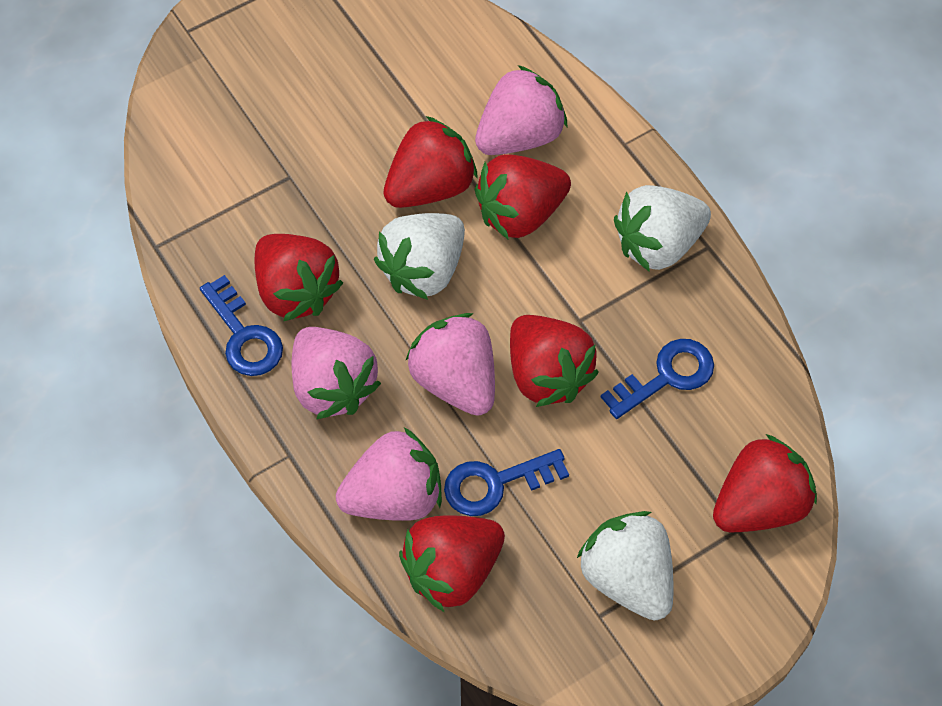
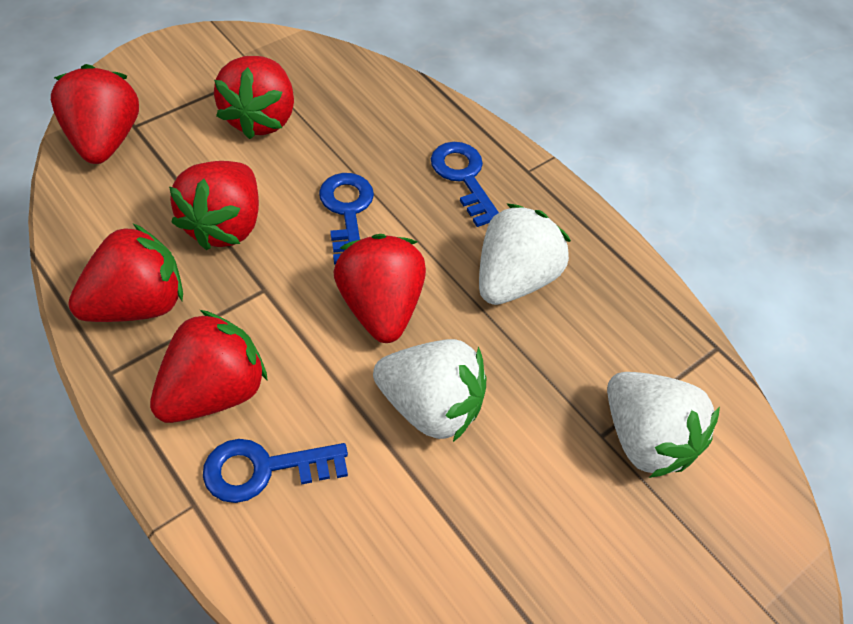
pink strawberry: [292,327,381,419] [336,427,442,521] [406,313,495,416] [475,65,567,155] = 4 -> none = 0

